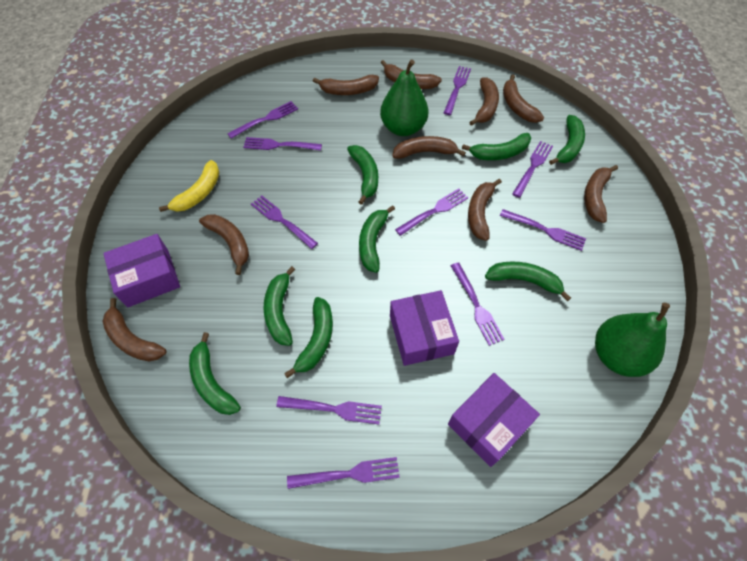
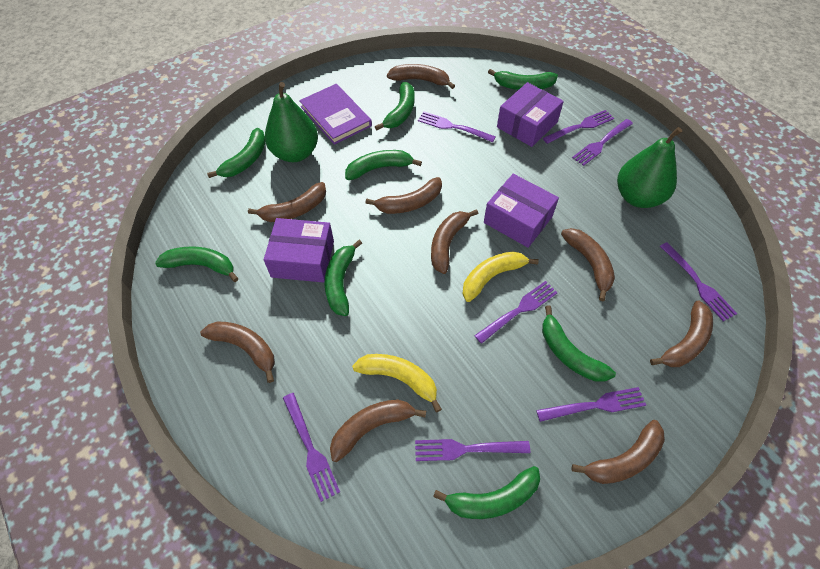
purple book: none = 0 -> [299,84,372,145] = 1
purple fork: [227,101,298,139] [243,137,322,151] [251,195,318,249] [276,396,382,425] [287,457,400,489] [395,188,468,236] [444,66,471,115] [451,262,505,346] [500,209,586,251] [512,141,553,198] = 10 -> [283,393,340,502] [415,439,530,461] [418,111,496,142] [474,281,558,344] [536,387,646,422] [543,110,614,144] [572,119,633,166] [660,242,737,321] = 8
yellow banana: [159,160,219,212] = 1 -> [352,354,442,412] [463,252,539,302] = 2

